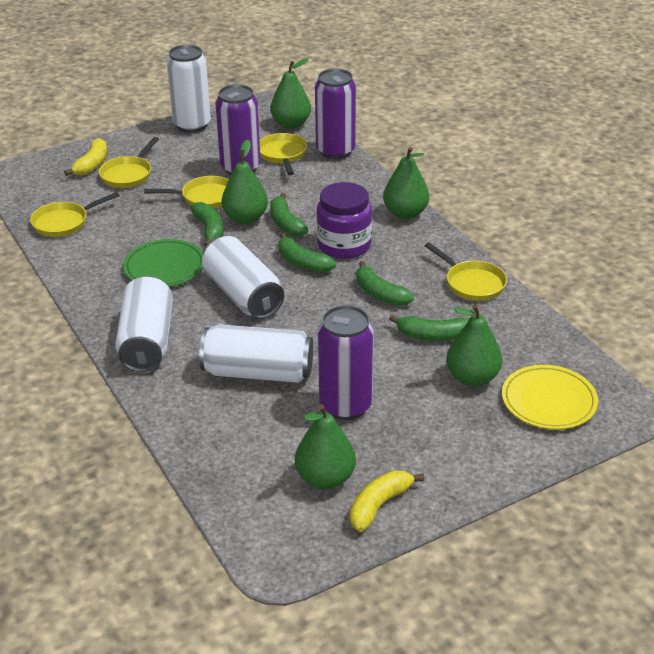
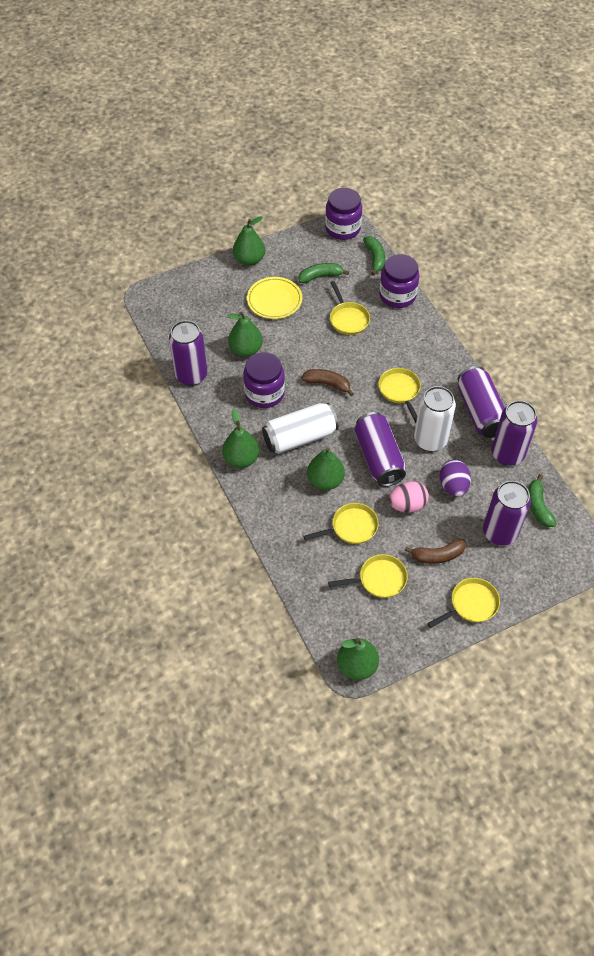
brown banana: none = 0 -> [301,369,354,396] [405,539,466,564] = 2
green banana: [190,202,224,247] [270,193,308,236] [279,233,336,273] [356,261,414,306] [389,314,469,341] = 5 -> [299,263,349,283] [363,236,385,276] [528,474,557,527] = 3
green plate: [123,239,203,287] = 1 -> none = 0
pink egg: none = 0 -> [388,481,429,512] = 1
purple can: [215,84,261,175] [315,69,356,159] [318,305,374,420] = 3 -> [169,320,207,386] [354,412,406,487] [458,366,505,438] [483,481,531,546] [492,400,538,466] = 5
purple egg: none = 0 -> [439,460,471,497] = 1
purple jar: [317,182,372,259] = 1 -> [243,352,285,408] [325,188,362,240] [379,254,420,308] = 3
white can: [115,276,173,372] [167,45,211,133] [199,324,313,383] [202,236,284,319] = 4 -> [262,403,339,454] [414,386,456,451] = 2
yellow banana: [64,138,107,176] [350,470,424,532] = 2 -> none = 0

